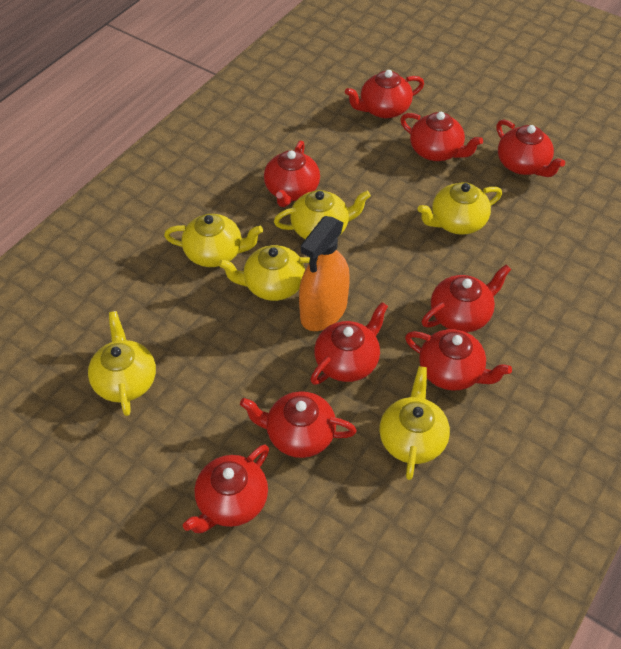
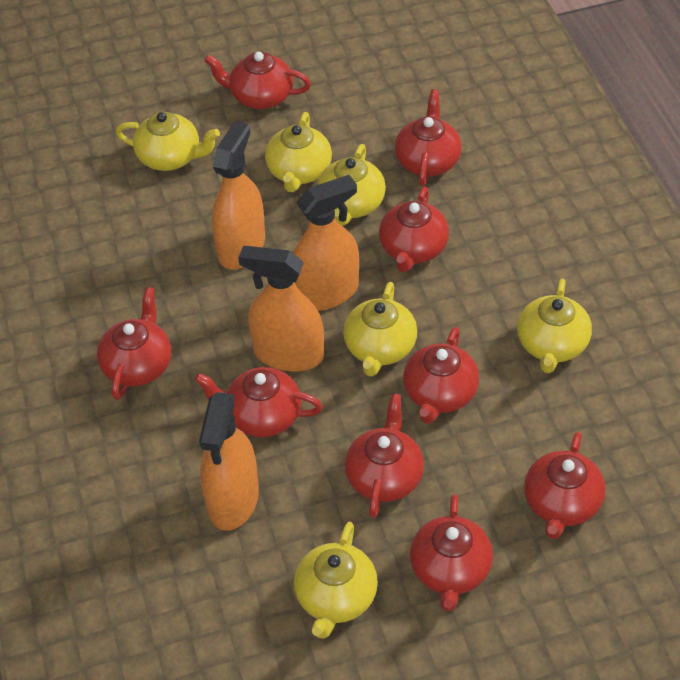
orange spray bottle: [299,216,350,331] = 1 -> [199,392,259,531] [212,121,265,269] [238,246,324,371] [293,175,359,311] = 4

